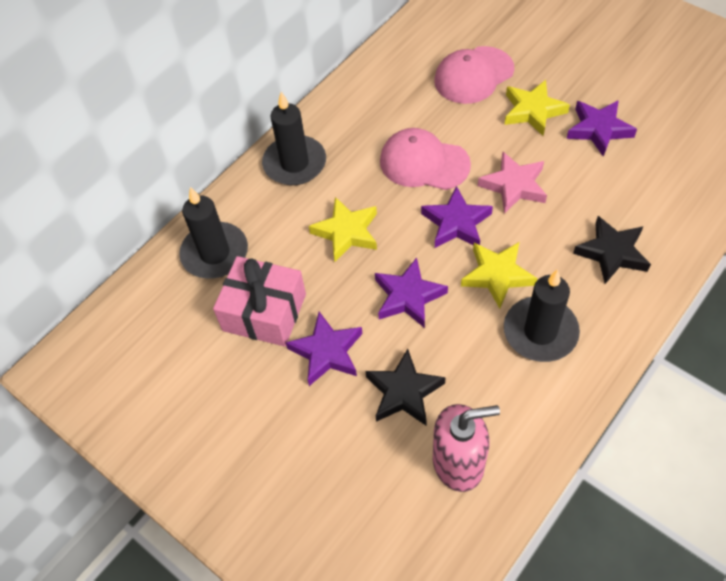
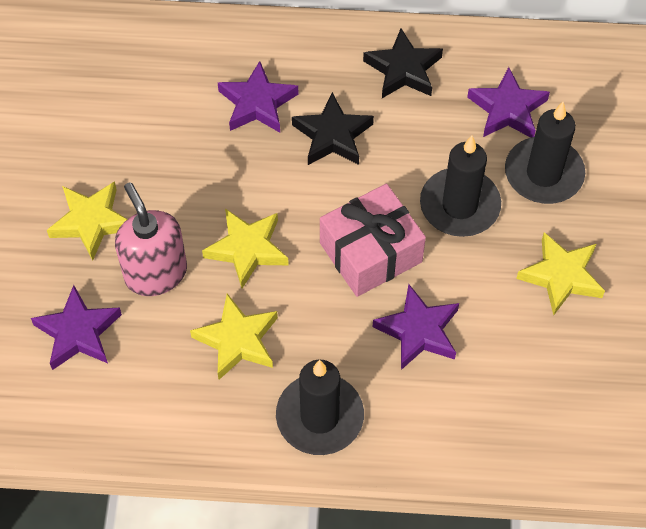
pink cap: [380,128,471,190] [434,46,514,104] = 2 -> none = 0
pink star: [478,152,547,214] = 1 -> none = 0
yellow star: [309,197,377,262] [461,242,538,309] [504,80,570,136] = 3 -> [47,181,127,261] [190,294,278,380] [202,209,289,289] [516,232,605,315] = 4

